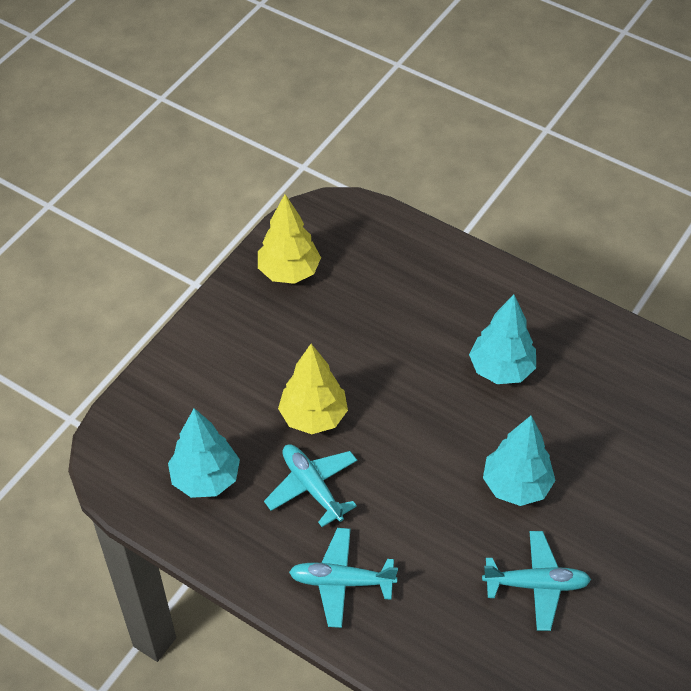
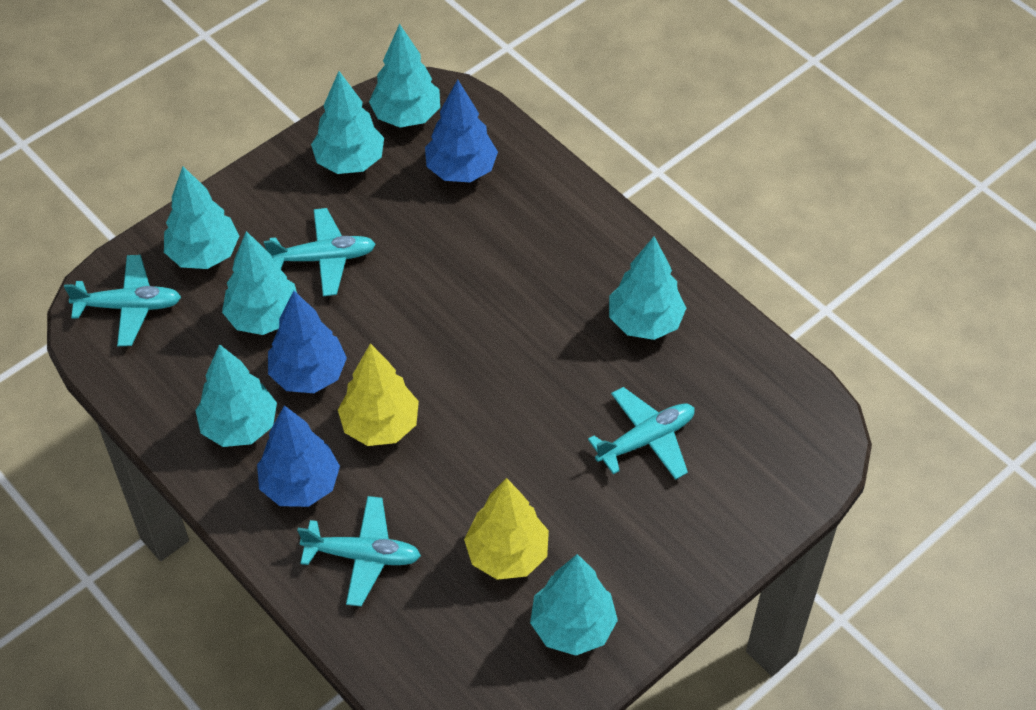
blue tree: none = 0 -> [257,405,340,507] [268,291,347,393] [425,79,498,182] = 3
turquoise plane: [264,444,357,527] [289,528,398,628] [482,531,591,631] = 3 -> [64,255,181,346] [264,208,376,296] [297,496,421,606] [588,387,695,480] = 4
turquoise tree: [168,408,240,498] [469,295,536,384] [483,416,556,506] = 3 -> [164,166,239,269] [195,344,277,447] [222,231,297,335] [311,71,384,174] [369,24,440,128] [530,554,618,656] [609,236,686,340] = 7

